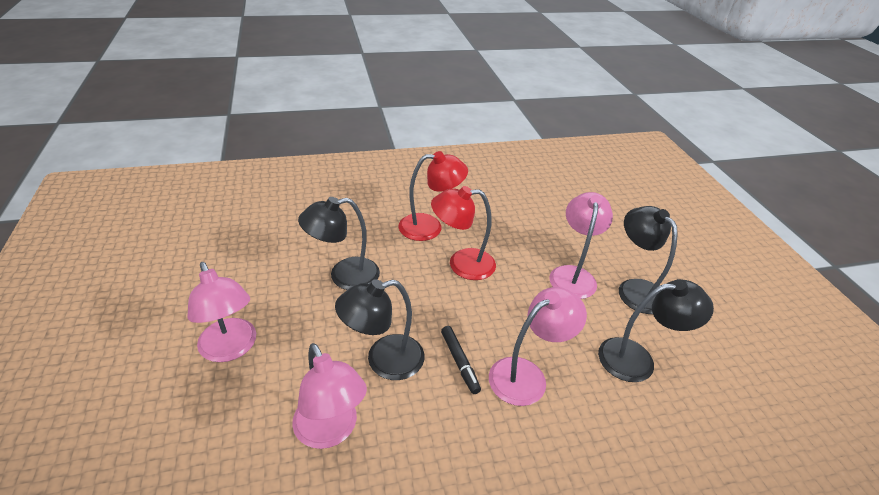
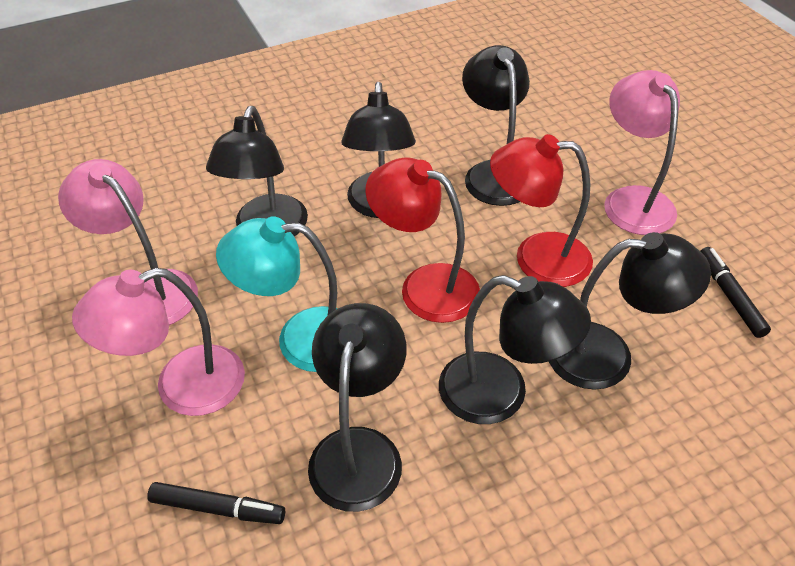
black lamp: [298,197,380,290] [335,279,424,380] [598,279,714,382] [619,206,678,314] = 4 -> [206,106,308,236] [308,303,407,512] [341,82,416,218] [439,275,591,424] [462,45,530,206] [549,232,711,390] = 6
black marker: [441,326,481,394] = 1 -> [147,482,285,524] [700,247,771,338] = 2
pink lamp: [188,262,256,362] [292,343,367,449] [489,287,587,406] [549,192,613,299] = 4 -> [58,159,198,325] [72,268,245,416] [604,70,680,235] = 3
turquoise lamp: none = 0 -> [216,216,338,372] = 1

